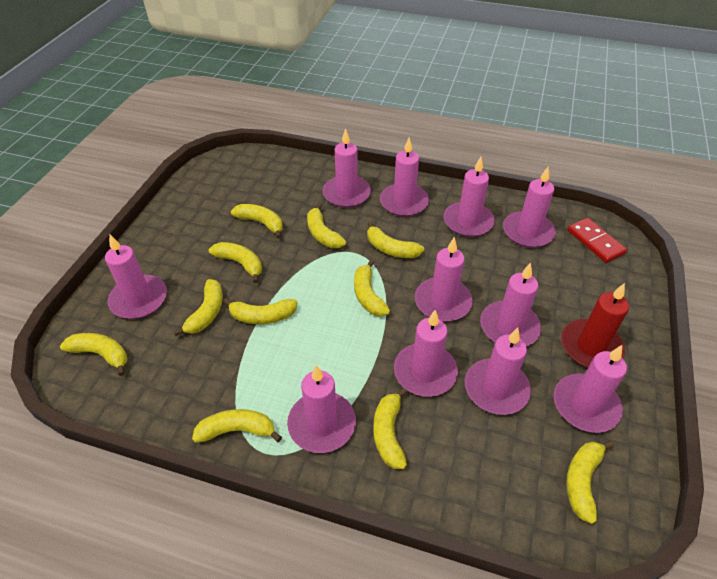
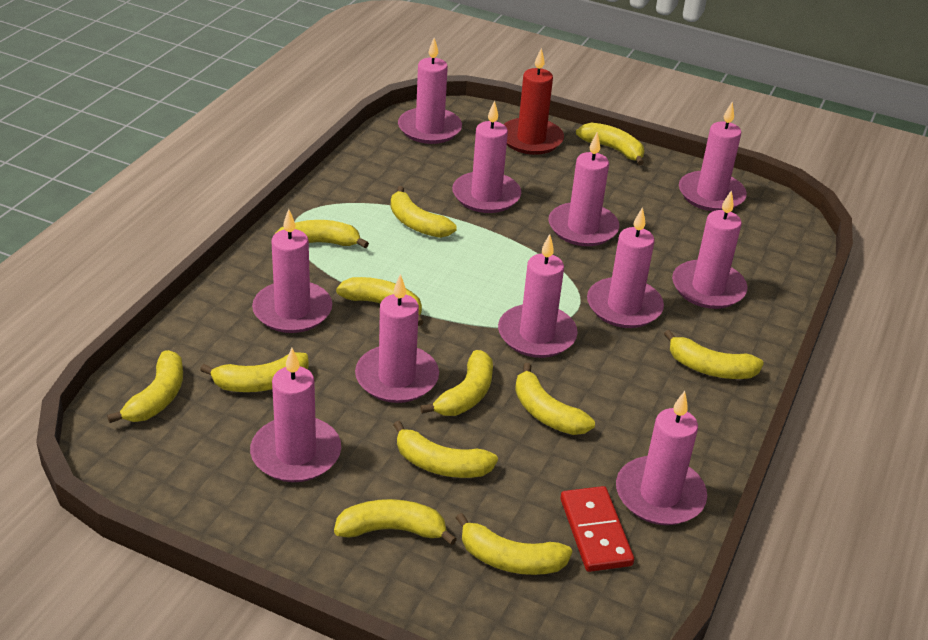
yellow banana: [60,333,127,376] [174,279,223,336] [192,409,282,443] [209,242,262,283] [223,298,298,324] [231,204,283,239] [307,203,346,248] [354,260,390,316] [367,221,424,258] [373,388,407,469] [566,441,614,524] = 11 -> [107,350,183,423] [200,352,309,392] [276,220,369,248] [334,499,457,546] [336,277,424,326] [391,186,457,238] [393,421,498,478] [420,350,493,416] [456,513,572,575] [515,363,595,435] [576,123,644,165] [664,330,764,379] = 12

